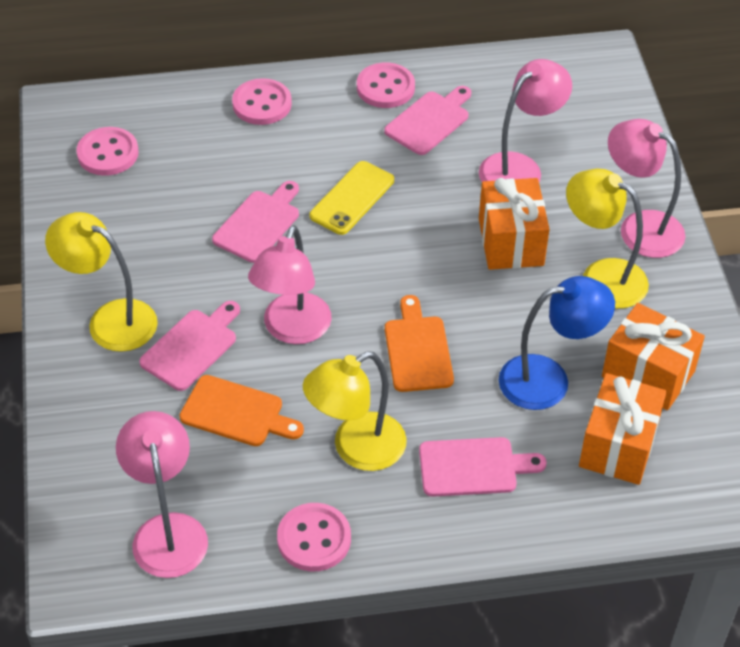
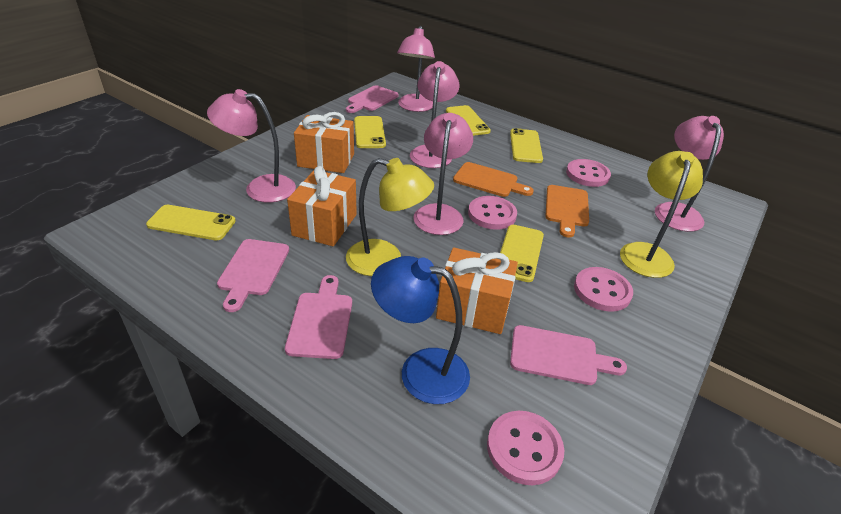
pink lamp: [116,411,208,578] [248,226,332,344] [479,59,572,182] [608,119,686,258] = 4 -> [207,89,296,203] [397,26,435,112] [410,61,459,168] [414,113,473,235] [655,116,724,232] = 5
yellow lamp: [45,212,158,352] [303,352,407,471] [566,169,649,309] = 3 -> [346,158,434,276] [620,151,703,278] = 2
yellow phone: [310,161,394,235] = 1 -> [146,205,236,240] [354,116,386,148] [446,105,491,136] [500,225,544,282] [510,128,543,163] = 5

